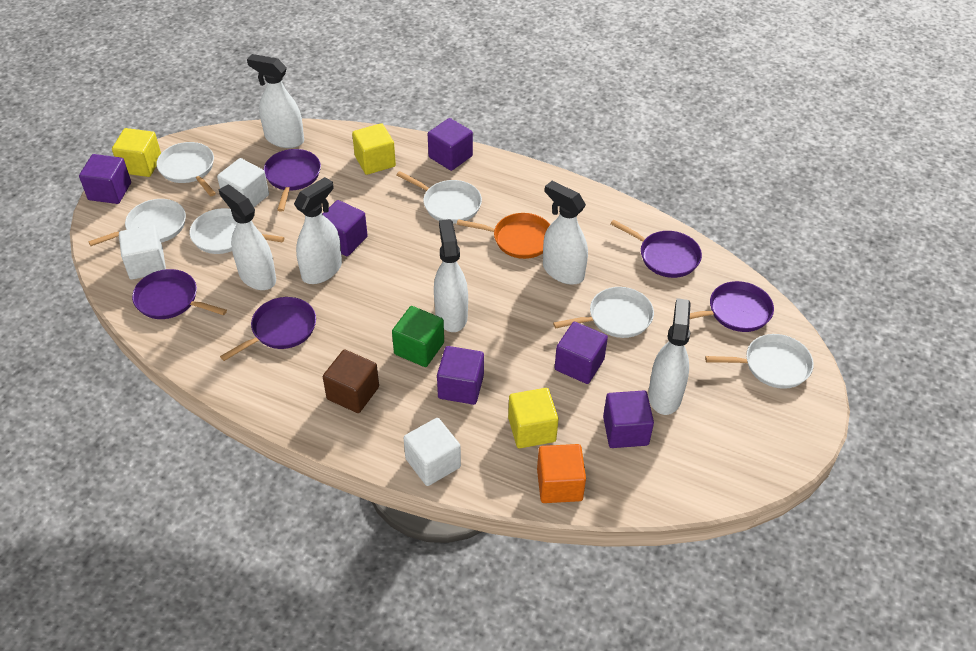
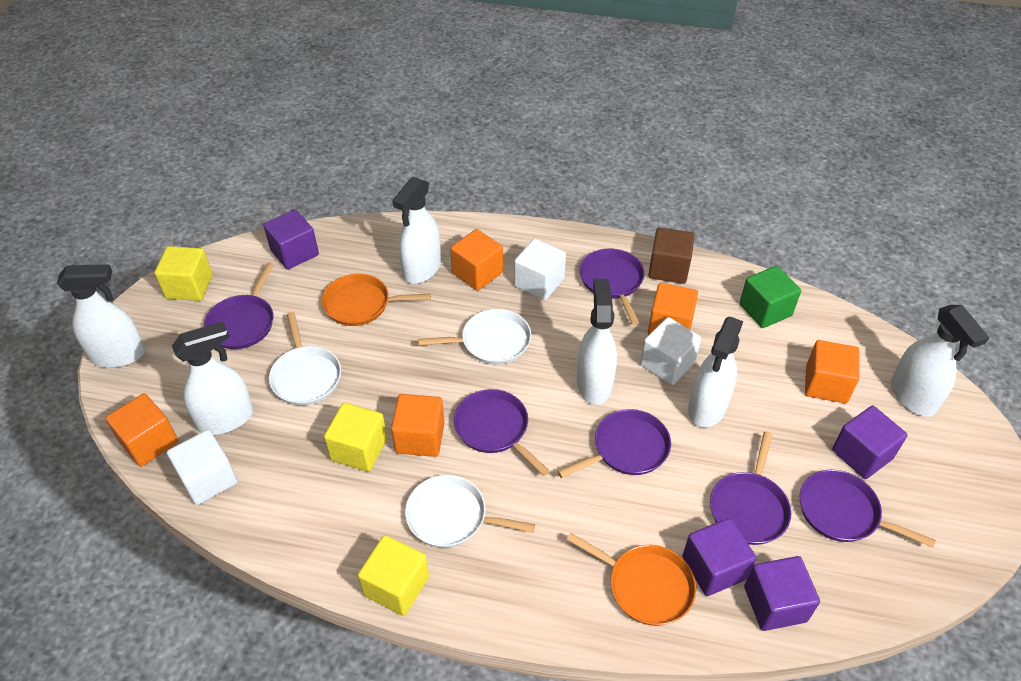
orange cube: [537,444,586,503] = 1 -> [105,393,178,467] [391,394,445,457] [450,229,503,291] [648,283,698,335] [805,340,859,403] = 5
orange pan: [457,213,550,259] = 1 -> [321,274,431,326] [566,533,696,626] = 2
purple cube: [79,154,131,204] [323,200,368,256] [428,118,473,171] [437,346,484,405] [555,322,608,384] [603,391,654,448] = 6 -> [263,210,319,270] [682,518,757,596] [744,556,820,631] [832,406,908,479] = 4
purple pan: [132,269,227,319] [220,297,316,361] [264,149,321,212] [610,220,702,278] [690,281,774,332] = 5 -> [204,263,274,349] [454,389,550,476] [557,409,671,478] [580,248,645,325] [710,432,791,545] [800,470,936,547] = 6
white pan: [88,199,186,246] [156,142,216,196] [190,208,285,254] [397,171,482,223] [553,287,654,338] [705,334,814,389] = 6 -> [269,312,341,405] [405,475,535,548] [418,309,531,365] = 3

